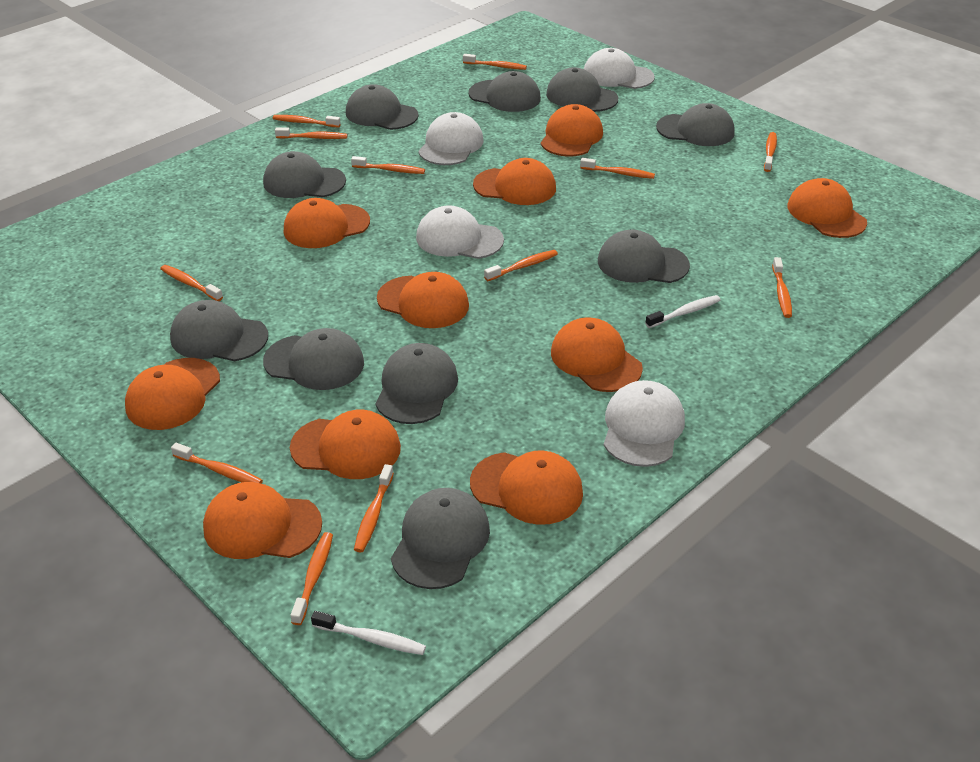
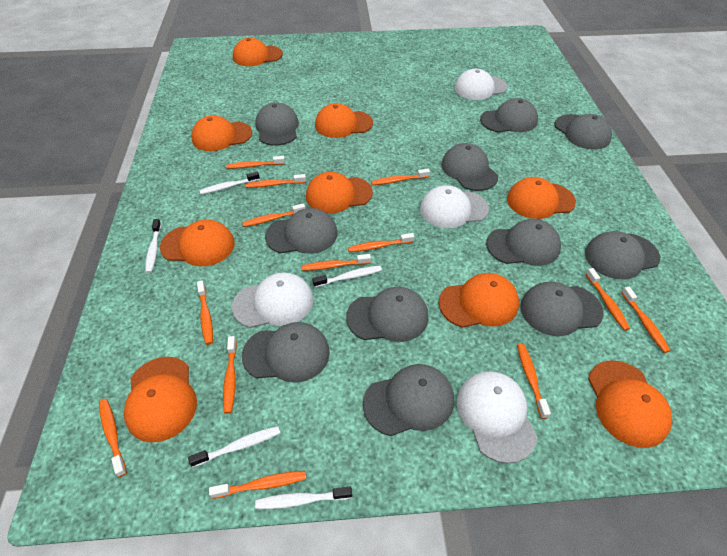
grey cap: [170,300,268,361] [263,151,346,198] [263,328,364,390] [346,84,419,130] [375,343,458,424] [391,488,490,589] [469,71,541,112] [546,67,618,112] [598,230,690,283] [656,103,735,146] = 10 -> [242,322,330,383] [255,102,299,146] [265,208,337,254] [346,287,428,342] [363,364,454,436] [441,143,498,191] [480,98,538,133] [486,219,561,266] [520,282,604,336] [554,114,612,150] [585,231,660,280] = 11
orange cap: [125,358,220,430] [203,482,322,559] [284,198,370,248] [290,410,401,479] [377,272,469,328] [470,450,583,525] [473,158,556,205] [541,104,603,157] [551,317,643,392] [787,178,867,238] = 10 -> [124,357,197,442] [160,219,235,266] [191,115,252,151] [233,38,283,66] [306,172,373,213] [315,103,373,138] [439,273,519,328] [507,177,576,219] [588,361,672,448] = 9
orange toothbrush: [160,265,223,301] [171,443,263,484] [273,115,341,128] [275,127,347,139] [290,532,333,625] [351,156,425,174] [354,464,394,553] [463,54,527,70] [484,250,558,281] [580,158,655,179] [764,132,777,172] [772,257,792,318] = 12 -> [99,399,127,477] [197,281,213,345] [209,471,306,499] [223,336,237,414] [226,156,285,169] [242,203,305,227] [245,174,306,188] [302,254,371,271] [348,233,414,252] [371,169,430,185] [517,344,551,419] [586,268,630,331] [621,287,671,353] = 13
white toothbrush: [311,611,426,655] [645,295,721,328] = 2 -> [145,219,161,273] [188,426,280,467] [199,172,260,195] [255,487,352,509] [312,265,382,287] = 5

